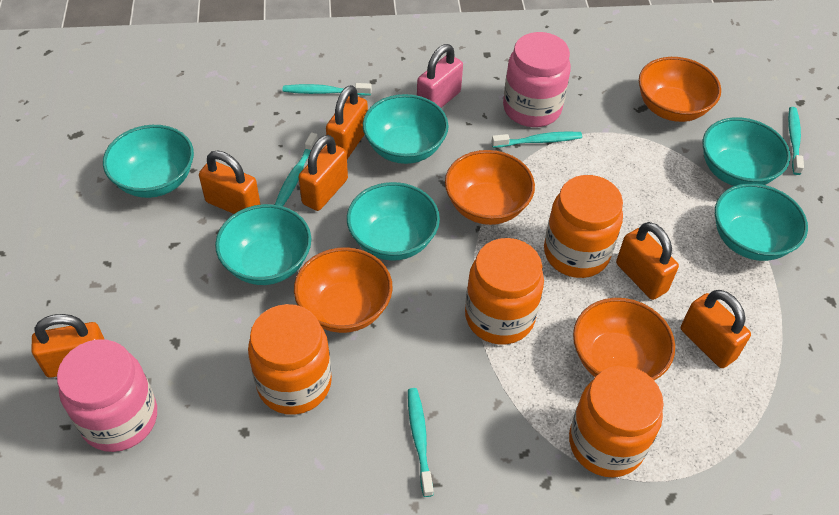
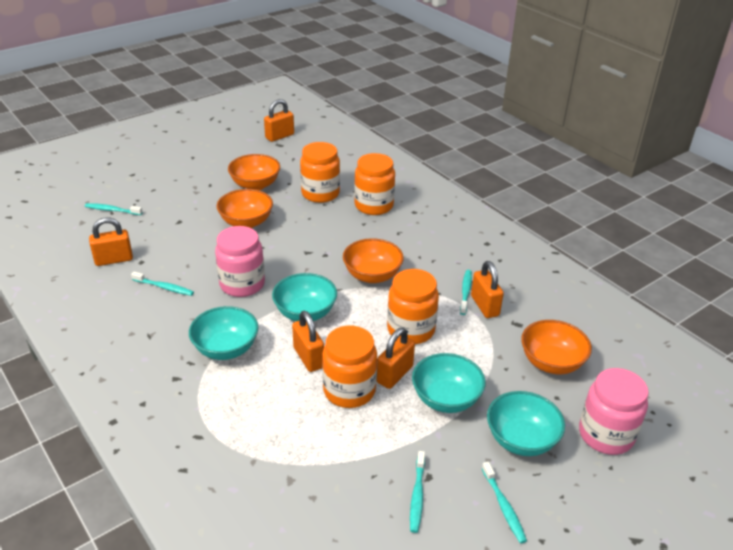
orange padlock: [32,314,105,378] [199,151,261,214] [298,135,348,211] [326,85,368,159] [616,222,679,300] [681,290,751,368] = 6 -> [89,218,133,266] [264,99,294,142] [292,311,324,372] [377,328,415,389] [471,261,504,318] = 5
pink padlock: [417,44,463,108] = 1 -> none = 0
turquoise bowl: [103,125,194,198] [215,204,311,285] [347,182,440,261] [362,94,449,164] [703,117,791,186] [715,183,808,261] = 6 -> [189,306,258,360] [272,273,337,321] [412,353,486,413] [487,391,565,456] = 4

